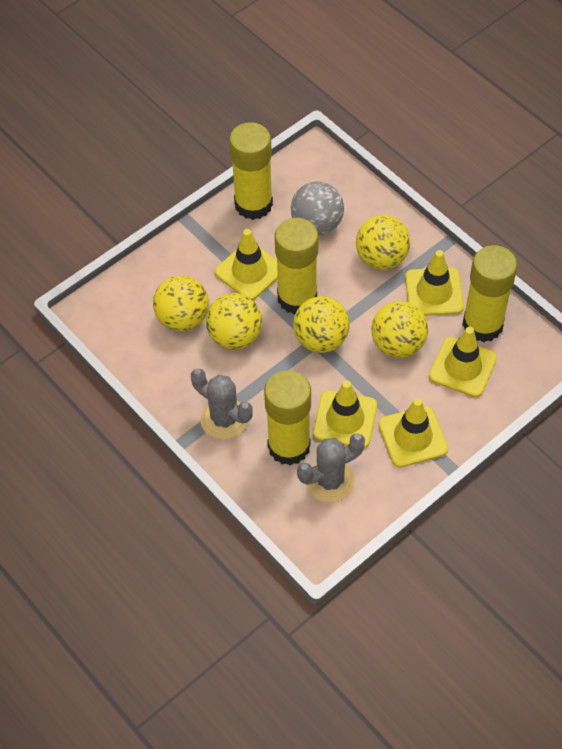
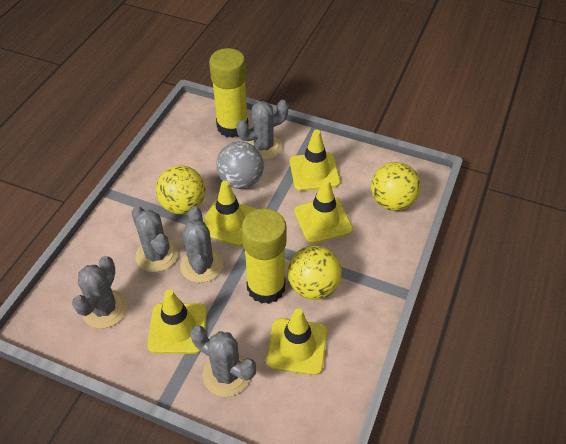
grey cactus: [191,368,253,440] [297,433,365,503] = 2 -> [72,256,127,329] [131,206,178,272] [180,206,223,283] [191,326,256,397] [236,100,289,160] = 5
yellow ball: [153,276,209,331] [206,293,262,350] [293,296,350,353] [356,215,410,270] [371,301,428,358] = 5 -> [156,165,205,214] [288,245,342,300] [371,162,420,211] = 3
yellow glue stick: [229,122,273,220] [264,370,311,465] [275,218,318,315] [462,245,517,342] = 4 -> [209,48,248,138] [241,208,287,304] = 2

